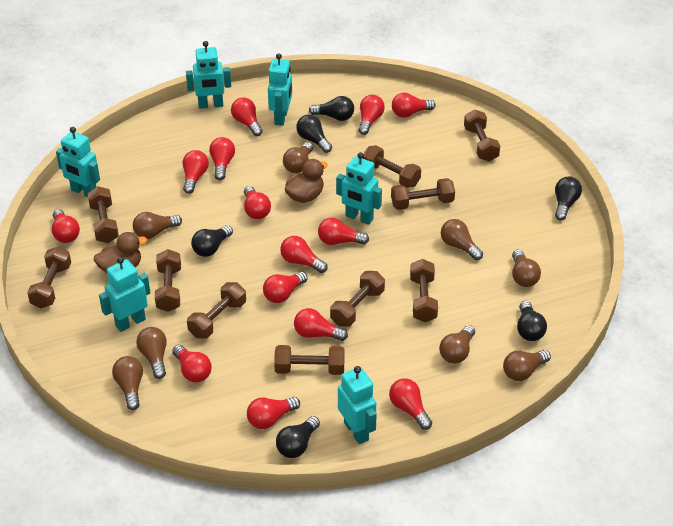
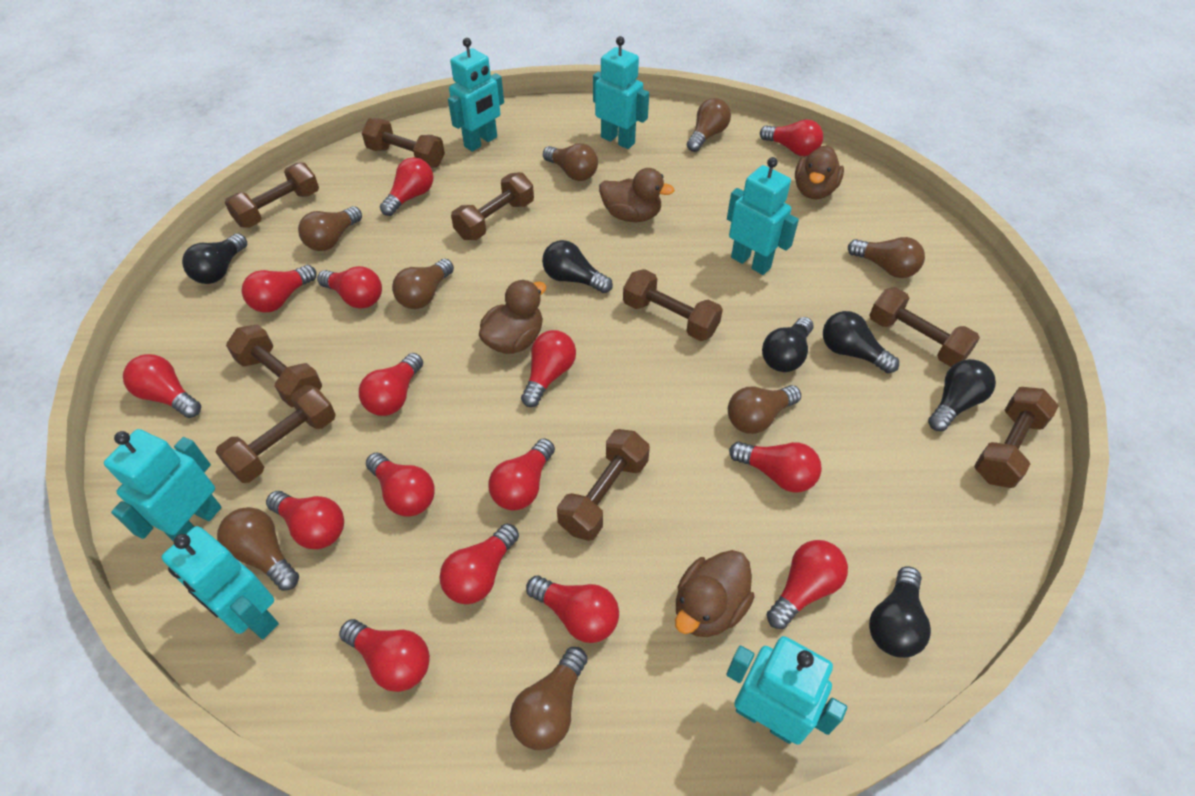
brown duck: [94,232,147,273] [285,159,328,203] = 2 -> [479,280,546,354] [599,168,675,222] [675,550,755,637] [795,145,844,199] = 4
brown dumbbell: [27,247,71,308] [87,186,119,243] [155,249,181,312] [187,282,246,339] [274,345,345,375] [330,271,385,327] [362,145,421,188] [391,178,455,210] [410,259,438,322] [464,109,500,162] = 10 -> [216,385,336,483] [225,162,319,228] [226,324,322,407] [361,118,445,168] [451,172,534,240] [557,429,650,541] [623,269,723,341] [869,287,980,367] [974,387,1059,488] = 9
red light bulb: [52,209,80,243] [172,345,212,382] [183,150,209,194] [209,137,235,180] [231,97,263,136] [244,186,271,219] [247,397,300,429] [263,272,308,303] [280,236,328,273] [294,308,348,341] [318,218,369,245] [358,95,385,135] [389,378,432,430] [392,93,436,117] = 14 -> [123,354,201,418] [242,265,317,313] [266,491,344,549] [317,266,382,309] [339,619,430,692] [359,353,423,416] [366,453,435,517] [380,157,433,216] [439,524,519,604] [488,438,555,510] [521,330,576,407] [526,576,619,643] [729,441,822,493] [760,119,823,156] [766,540,848,629] = 15

